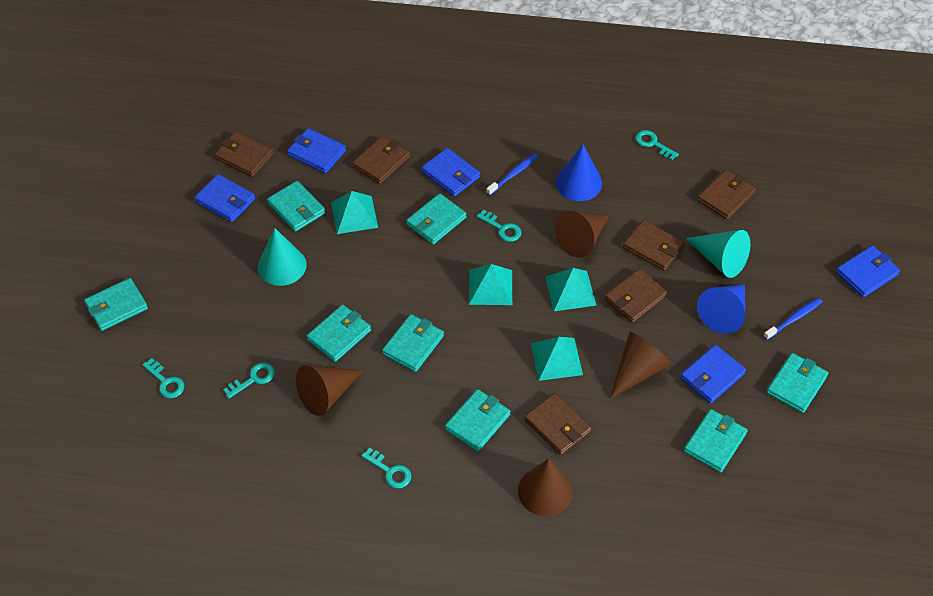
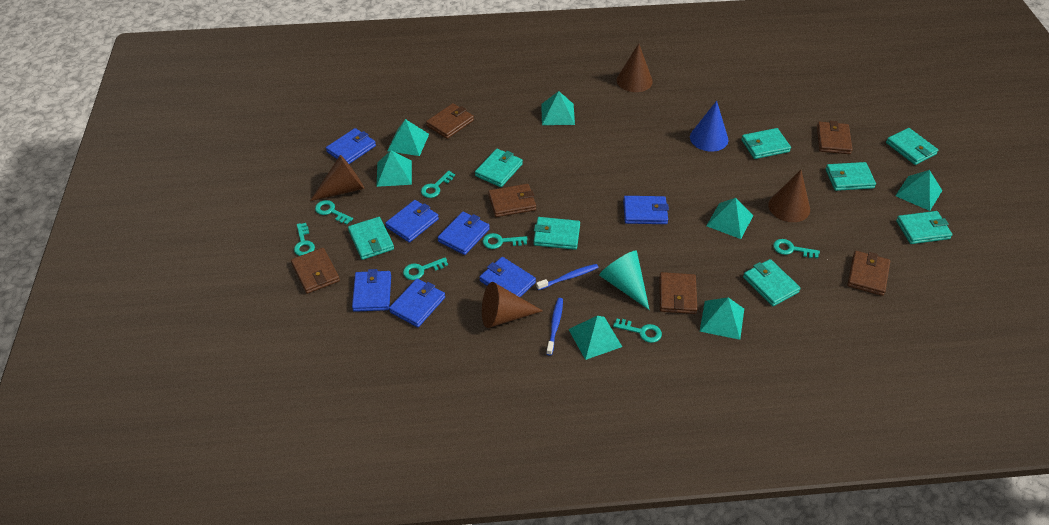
blue cone: [556,144,602,201] [697,285,745,334] = 2 -> [690,101,728,152] = 1
blue wallet: [194,174,255,222] [287,128,346,173] [421,148,480,197] [680,345,746,403] [836,245,900,298] = 5 -> [326,128,376,164] [352,269,391,312] [385,200,439,243] [389,279,445,327] [438,212,490,255] [479,257,536,297] [623,196,669,224] = 7
turquoise cone: [258,228,307,286] [685,230,750,278] = 2 -> [599,250,650,310] = 1
turquoise key: [142,358,184,398] [223,363,275,399] [361,448,411,488] [477,210,521,242] [635,130,679,160] = 5 -> [294,223,315,256] [315,200,353,224] [403,258,448,280] [421,171,455,198] [483,233,528,249] [613,319,662,343] [773,239,820,258] = 7
turquoise pyramid: [331,191,378,234] [469,264,512,305] [531,337,583,381] [545,268,596,311] = 4 -> [377,150,412,187] [387,119,429,156] [541,91,575,125] [568,316,622,360] [700,297,744,340] [706,198,753,239] [895,170,942,211] = 7

